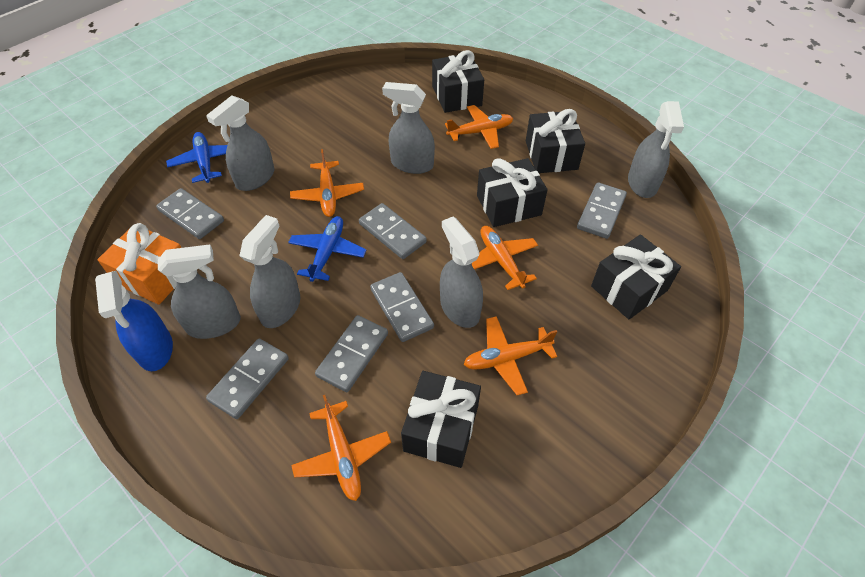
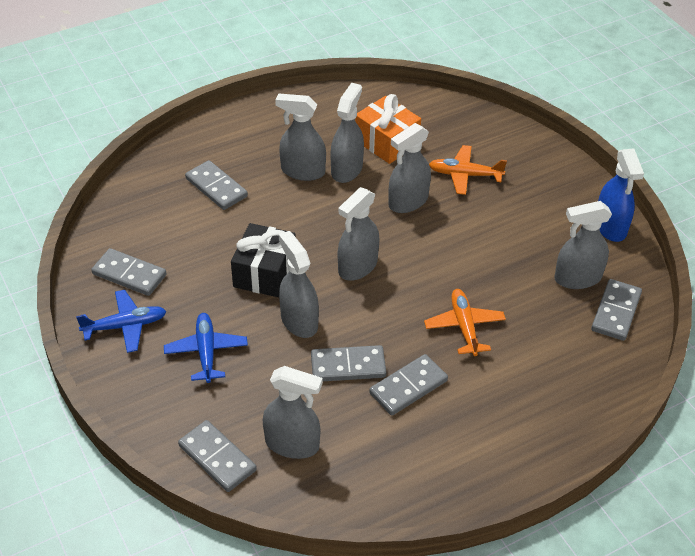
black gift: [401,371,481,468] [432,50,484,113] [477,158,548,227] [526,109,585,173] [591,234,681,320] = 5 -> [231,223,296,297] = 1
grey spray bottle: [158,244,241,339] [206,95,274,191] [239,215,300,328] [382,82,435,174] [440,216,483,328] [628,101,684,198] = 6 -> [263,366,323,459] [275,93,326,181] [279,231,319,338] [331,83,364,183] [338,187,379,281] [388,123,431,213] [554,201,612,289] = 7
orange plane: [290,149,364,217] [291,395,391,501] [445,105,513,149] [463,316,557,395] [472,226,538,290] = 5 -> [424,289,506,356] [429,145,507,195] = 2

